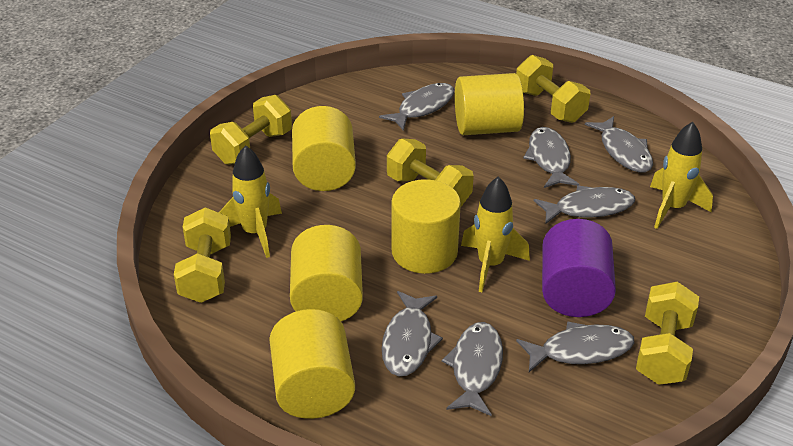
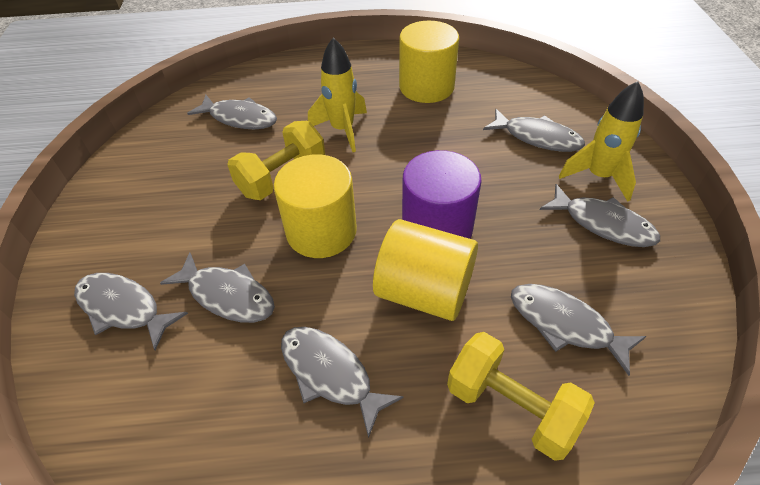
yellow cylinder: [269,309,355,419] [290,225,363,321] [292,106,356,191] [392,179,461,274] [455,73,524,135] = 5 -> [274,154,357,258] [373,219,478,321] [399,21,459,103] = 3
yellow dumbbell: [174,207,231,303] [210,95,292,165] [387,138,474,208] [516,55,590,123] [636,282,699,385] = 5 -> [227,121,325,200] [447,332,595,461] = 2
yellow rocket: [219,145,282,258] [461,177,530,292] [650,122,713,229] = 3 -> [308,37,367,152] [559,81,644,202] = 2

